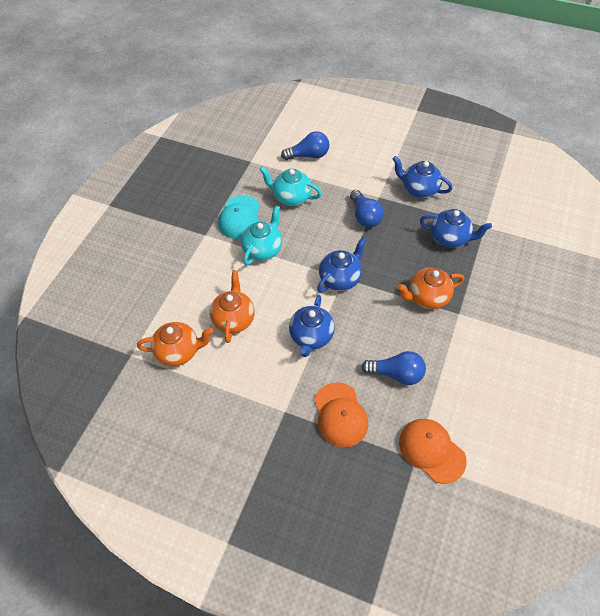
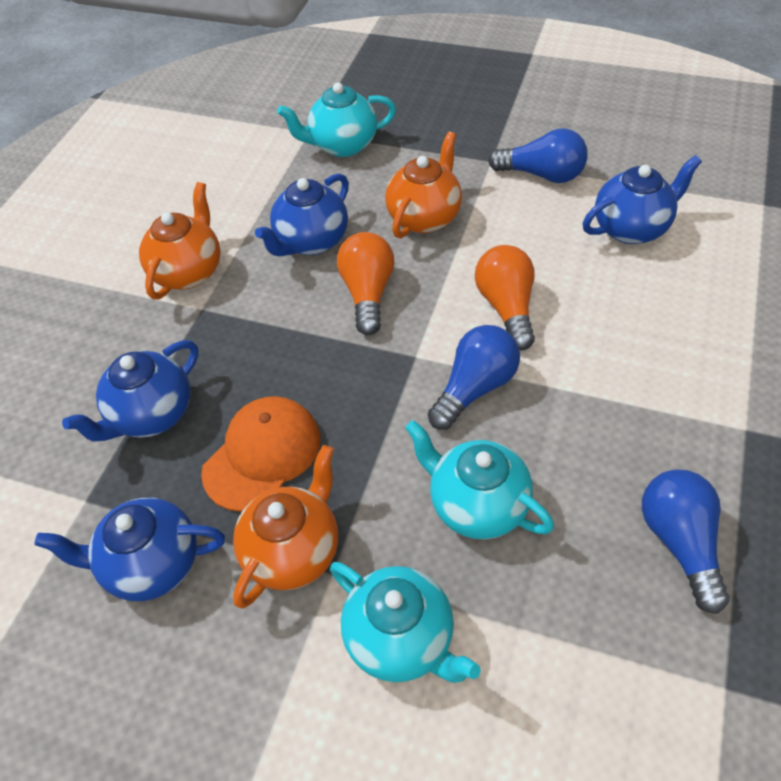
orange cap: [314,382,368,447] [399,419,467,484] = 2 -> [201,396,320,512] = 1
orange light bulb: none = 0 -> [337,232,395,335] [475,245,535,351] = 2
turquoise cap: [218,195,260,239] = 1 -> none = 0
turquoise teapot: [241,206,282,265] [259,166,322,206] = 2 -> [277,83,396,157] [330,562,481,683] [405,420,554,539] = 3

